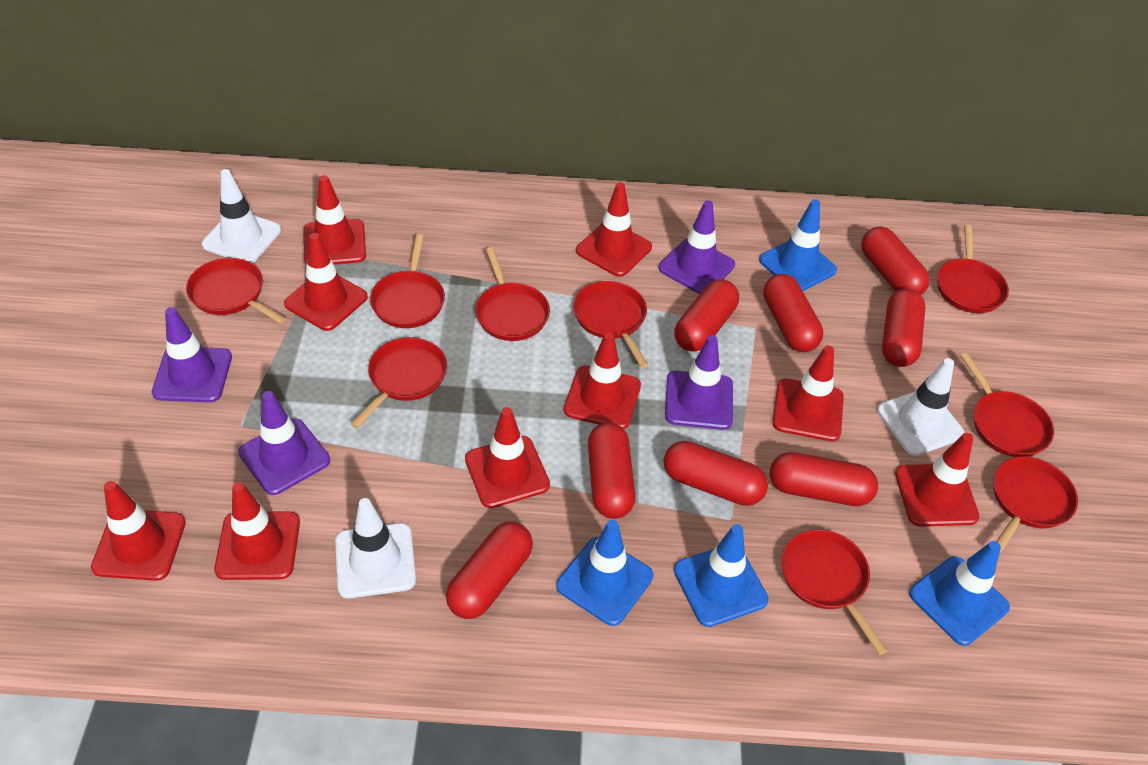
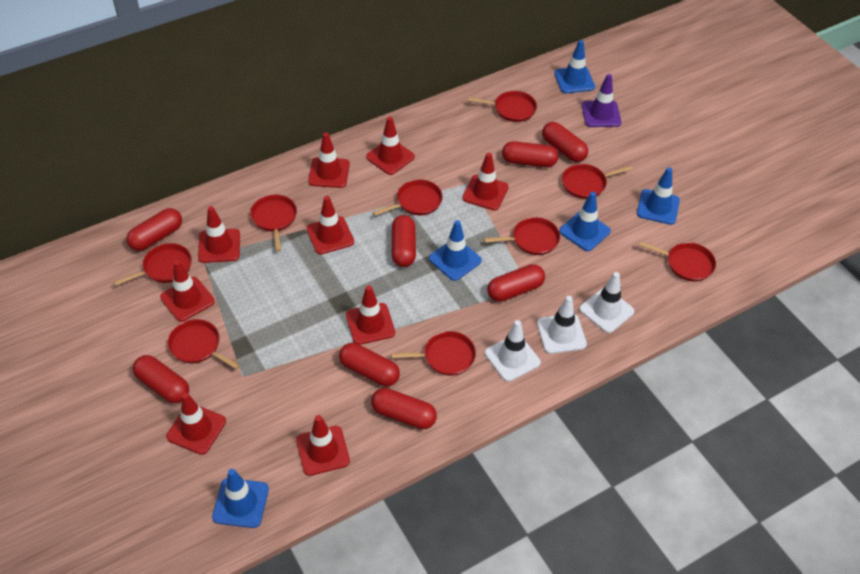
blue traffic cone: [556,520,653,626] [674,524,769,627] [759,199,837,291] [909,541,1010,646] = 4 -> [212,469,269,528] [429,220,482,281] [554,40,595,93] [559,192,611,251] [637,167,680,225] = 5
purple traffic cone: [152,307,232,402] [238,391,330,495] [658,200,735,294] [665,335,733,430] = 4 -> [582,74,621,127] = 1

